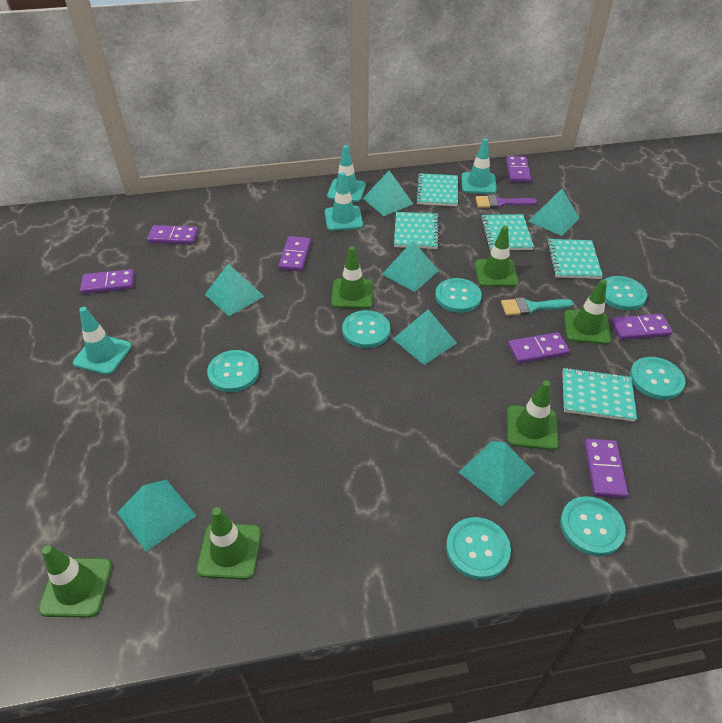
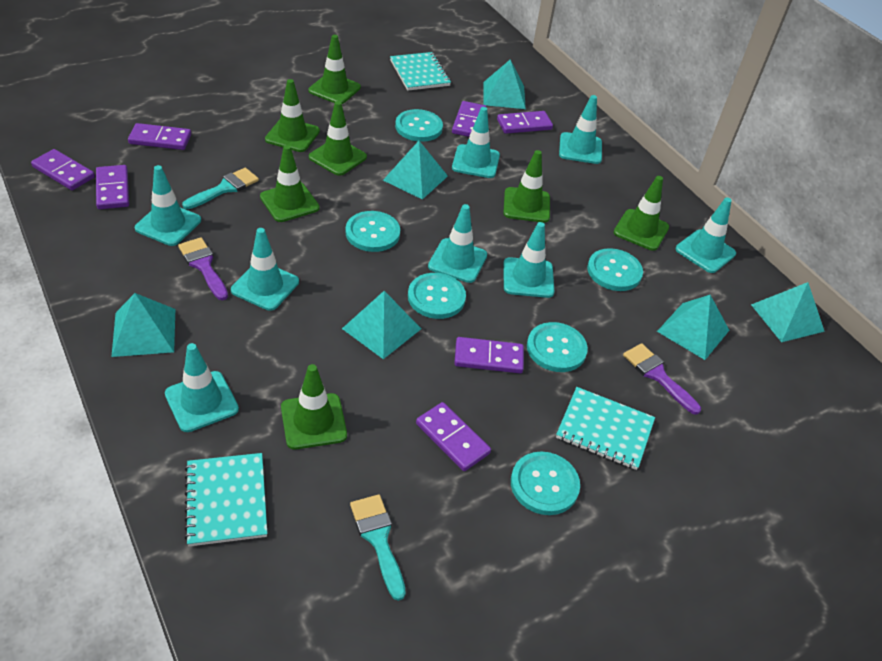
green traffic cone: [38,545,112,618] [197,507,261,580] [331,246,373,309] [475,226,519,287] [507,380,559,450] [564,279,611,344] = 6 -> [260,145,319,222] [265,79,320,152] [281,364,347,449] [308,35,361,104] [309,101,367,176] [503,150,550,223] [614,176,669,251] = 7
purple brush: [476,195,537,208] = 1 -> [178,237,228,300] [623,343,701,415] = 2
turquoise brush: [501,297,573,316] = 1 -> [182,168,259,209] [350,494,406,601] = 2
turquoise button: [207,350,260,392] [342,310,390,348] [435,278,482,313] [446,517,511,580] [560,496,626,556] [604,276,647,310] [630,357,685,400] = 7 -> [345,211,400,252] [395,109,443,142] [408,273,466,319] [511,452,580,515] [527,322,588,372] [587,248,643,291] = 6
turquoise notebook: [394,212,439,249] [416,173,458,207] [481,214,534,251] [547,239,603,279] [562,368,637,422] = 5 -> [184,453,267,546] [390,52,451,91] [556,387,655,470] = 3
turquoise pyramid: [117,480,196,552] [205,264,264,316] [363,170,413,216] [382,241,439,292] [393,310,457,365] [459,441,535,507] [528,189,579,236] = 7 -> [111,293,175,357] [342,291,421,359] [383,141,448,200] [483,60,526,109] [657,295,729,360] [751,282,825,342] = 6
turquoise traffic cone: [73,307,132,375] [325,172,363,231] [327,145,366,202] [461,138,497,194] = 4 -> [135,165,201,246] [165,343,239,432] [231,228,299,311] [428,204,487,283] [452,107,500,178] [503,222,554,298] [559,95,602,164] [676,197,736,273] = 8

